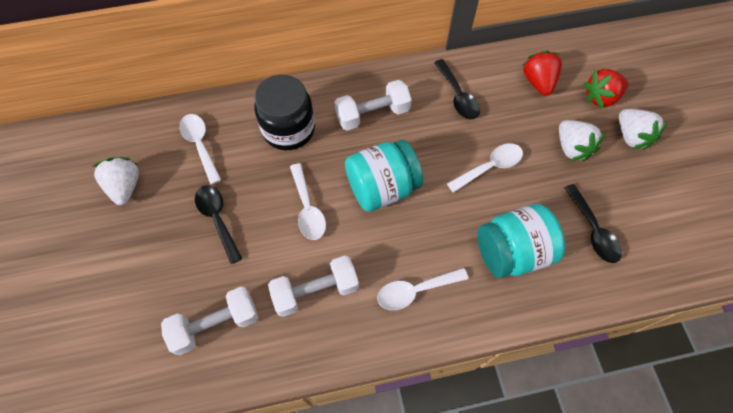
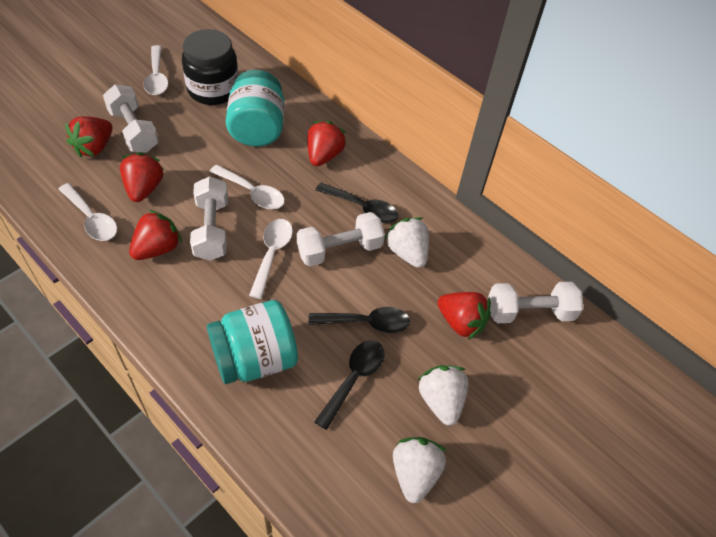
red strawberry: [522,51,562,96] [584,69,628,109] = 2 -> [65,116,113,158] [120,152,165,202] [129,210,182,260] [307,121,346,166] [438,292,491,340] = 5
white dumbbell: [161,287,258,355] [268,256,359,317] [334,80,412,131] = 3 -> [103,84,159,153] [190,176,228,261] [297,212,385,266] [488,282,583,323] = 4

